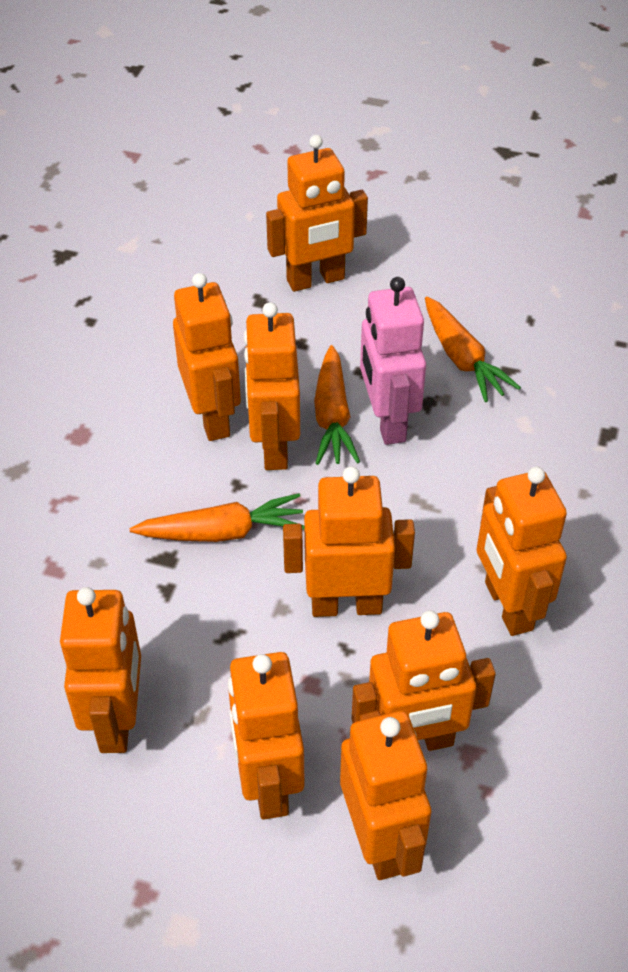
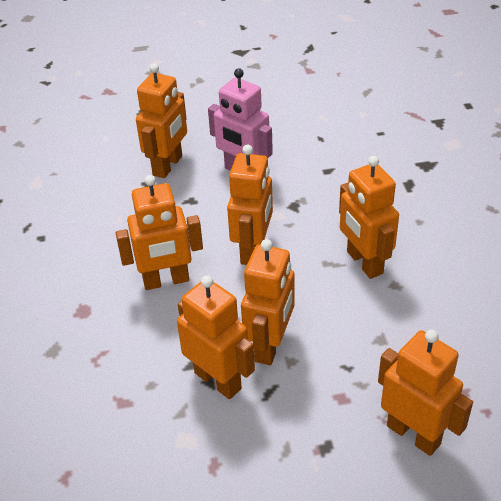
orange carrot: [130,493,304,542] [314,345,360,465] [425,297,521,402] = 3 -> none = 0
orange robot: [60,587,141,753] [173,273,241,441] [228,652,304,820] [244,302,300,470] [266,135,368,292] [283,466,415,617] [340,711,431,880] [352,610,496,751] [477,467,567,636] = 9 -> [116,175,203,290] [136,63,187,178] [177,275,255,399] [227,145,273,265] [241,239,294,365] [339,156,399,279] [378,330,473,456] = 7

